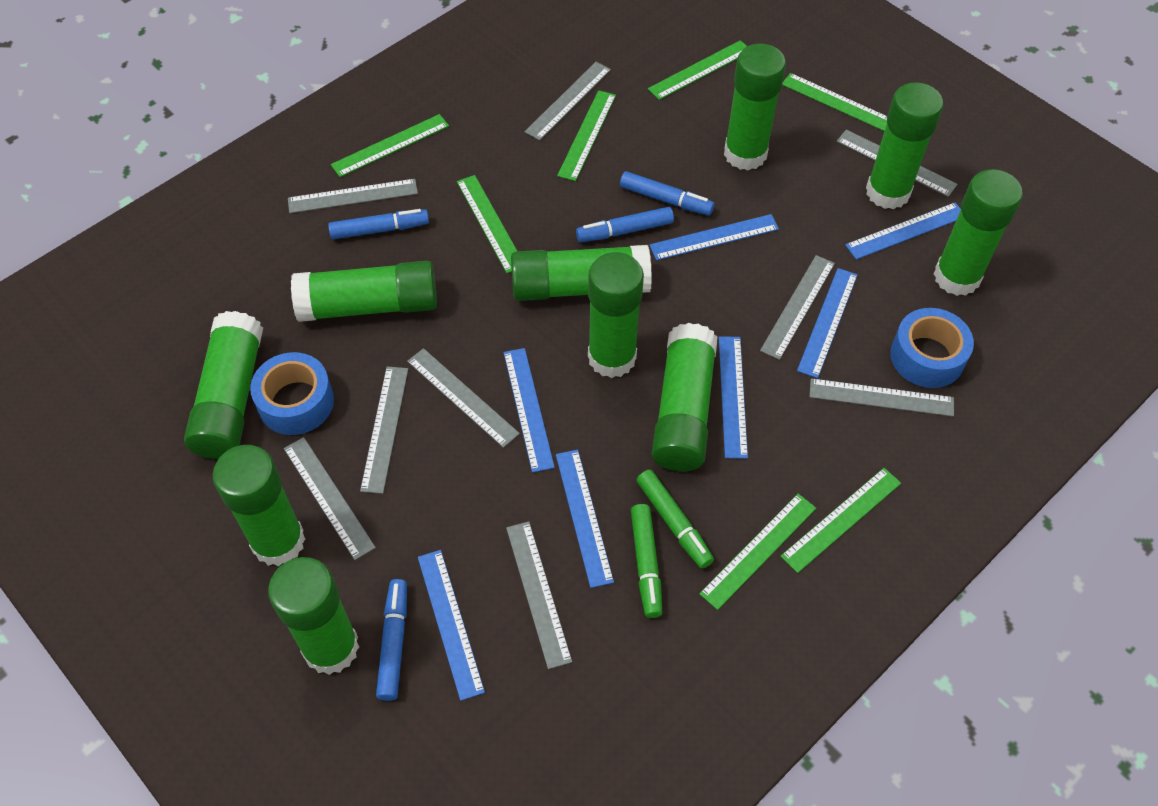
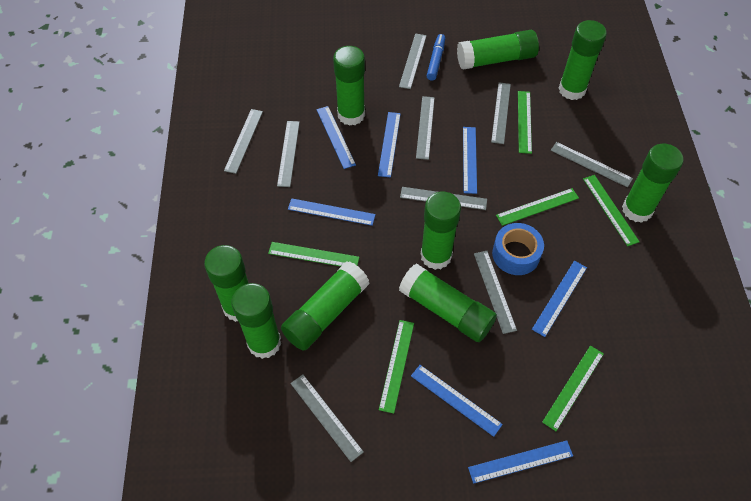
blue marker: [328,209,429,239] [376,579,407,701] [576,207,674,242] [620,171,714,216] = 4 -> [427,34,445,81] = 1
blue tape: [250,352,334,435] [890,308,974,388] = 2 -> [492,223,544,275] = 1
green glue stick: [184,311,263,459] [213,445,305,566] [268,557,359,675] [291,261,437,322] [511,245,652,301] [588,252,644,378] [652,323,717,471] [724,44,786,171] [866,82,943,209] [934,169,1023,296] = 10 -> [204,245,249,322] [231,283,281,359] [281,261,370,351] [333,46,365,126] [399,263,497,342] [420,192,461,270] [457,30,539,70] [558,20,607,100] [622,144,683,223] = 9
green marker: [631,504,662,618] [636,470,714,569] = 2 -> none = 0
green ruler: [331,114,449,177] [457,175,517,273] [557,90,616,181] [648,40,747,100] [699,494,816,610] [780,468,901,573] [782,73,887,131] = 7 -> [268,242,359,266] [379,320,414,414] [496,188,579,226] [518,91,532,154] [542,346,604,431] [583,175,640,246] = 6

